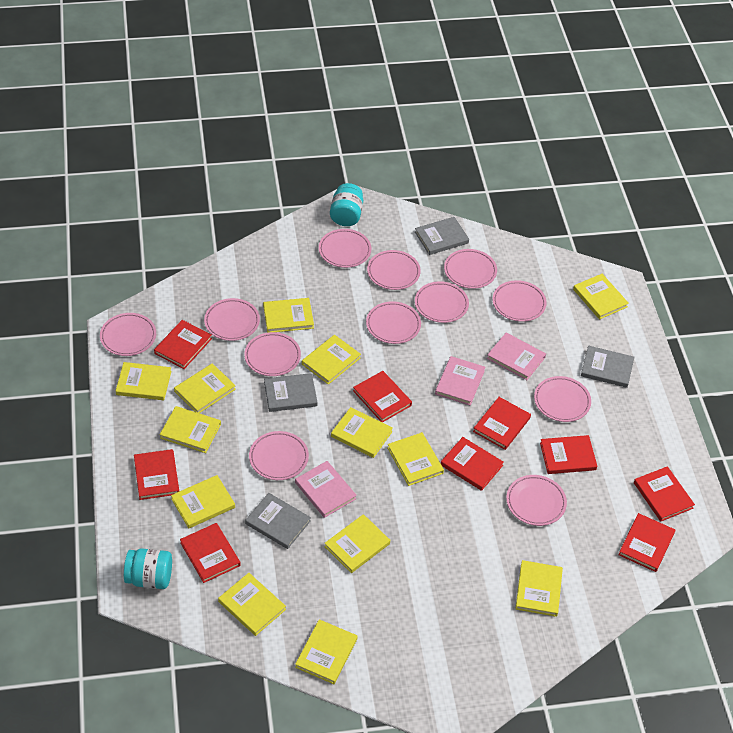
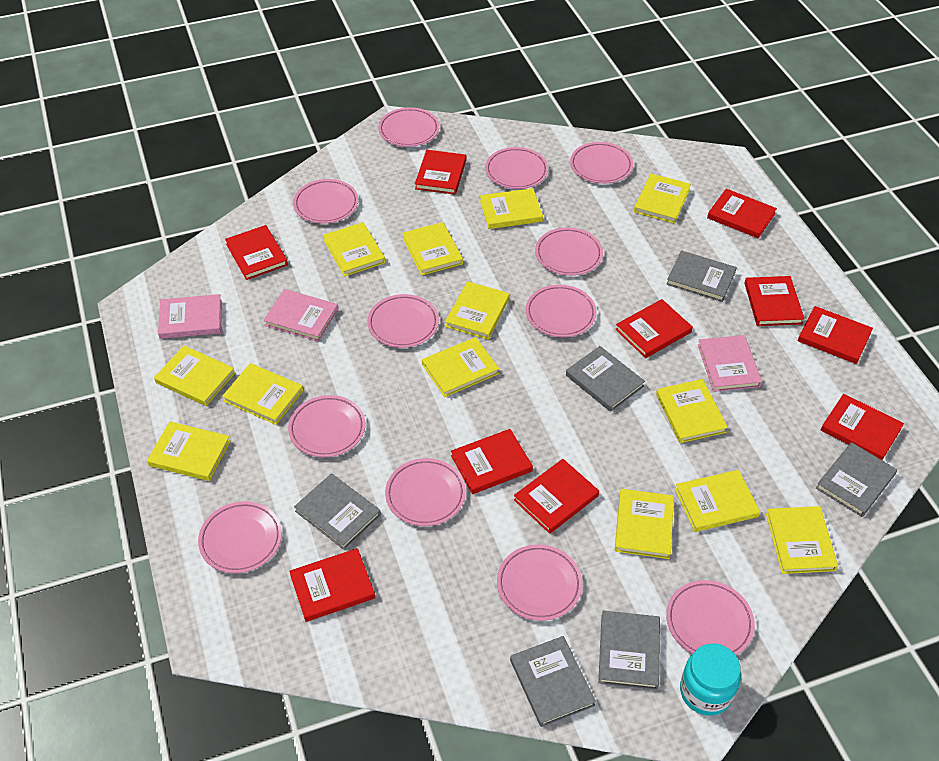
grey book: [245,493,311,549] [264,373,318,412] [415,217,469,255] [581,346,634,388] = 4 -> [294,473,381,550] [510,636,596,727] [566,346,645,412] [598,611,660,690] [666,250,737,302] [816,442,897,517] = 6
red book: [134,449,179,500] [154,320,212,369] [180,523,241,583] [353,371,412,423] [441,437,504,491] [473,397,531,450] [540,435,597,474] [618,513,675,572] [634,466,695,522] = 9 -> [225,225,288,280] [289,548,375,622] [415,150,466,195] [451,429,533,494] [514,459,599,534] [615,299,693,358] [707,189,777,238] [744,276,804,326] [798,306,873,364] [821,394,904,460] = 10
turquoise jar: [124,548,172,589] [330,183,363,226] = 2 -> [680,643,741,716] = 1

